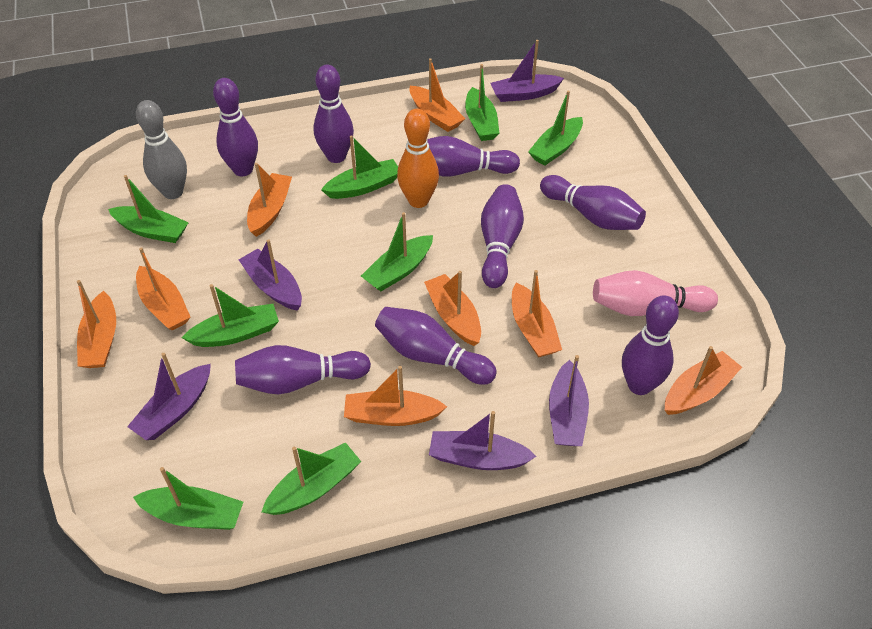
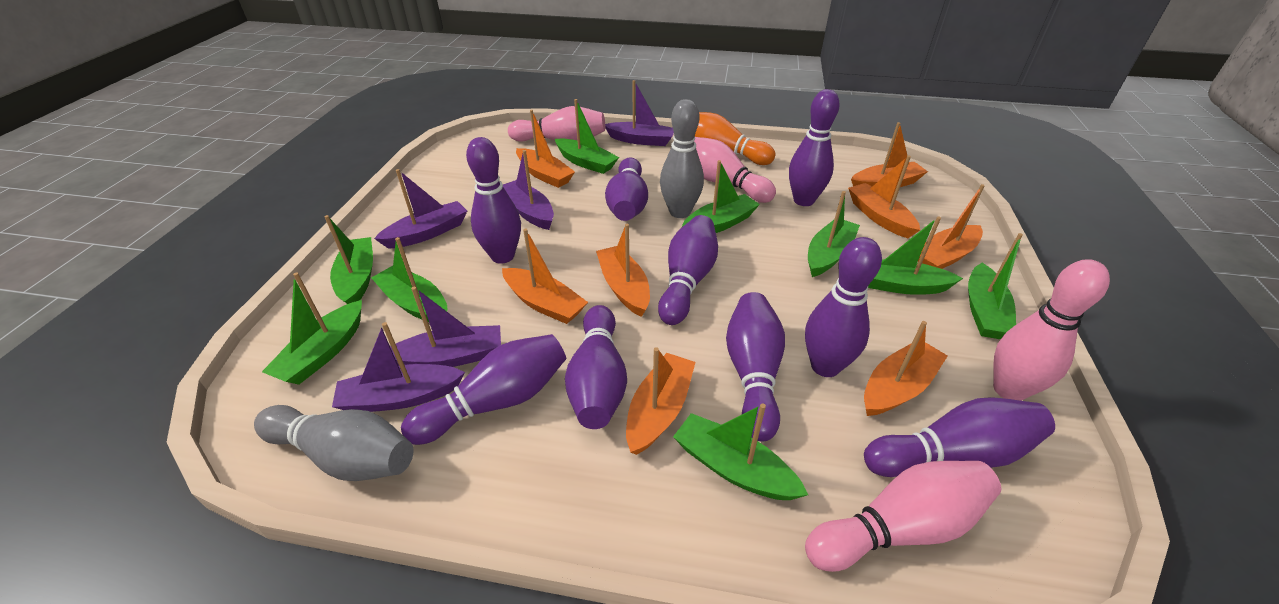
green boat: [108,175,189,243] [133,467,243,530] [182,284,279,347] [262,442,361,515] [321,135,398,199] [361,212,433,291] [465,64,499,141] [528,90,583,165] = 8 -> [262,272,362,385] [324,215,373,304] [371,237,447,322] [555,99,619,174] [673,403,808,500] [682,160,760,233] [808,191,860,277] [868,216,963,295] [968,233,1023,339] = 9
grey bowling pin: [136,100,187,199] = 1 -> [254,405,414,481] [660,99,704,218] = 2
pink bowling pin: [593,270,718,316] = 1 -> [508,106,605,142] [694,137,776,203] [805,461,1001,572] [993,259,1110,401] = 4
purple bowling pin: [213,78,258,176] [235,345,371,394] [314,65,354,163] [375,307,497,385] [427,136,520,176] [481,184,524,288] [540,175,646,230] [622,295,679,395] = 8 -> [401,334,566,445] [466,137,521,264] [565,305,627,429] [605,158,648,221] [658,215,718,325] [726,292,785,441] [789,89,840,206] [805,237,882,377] [864,397,1055,477] = 9

